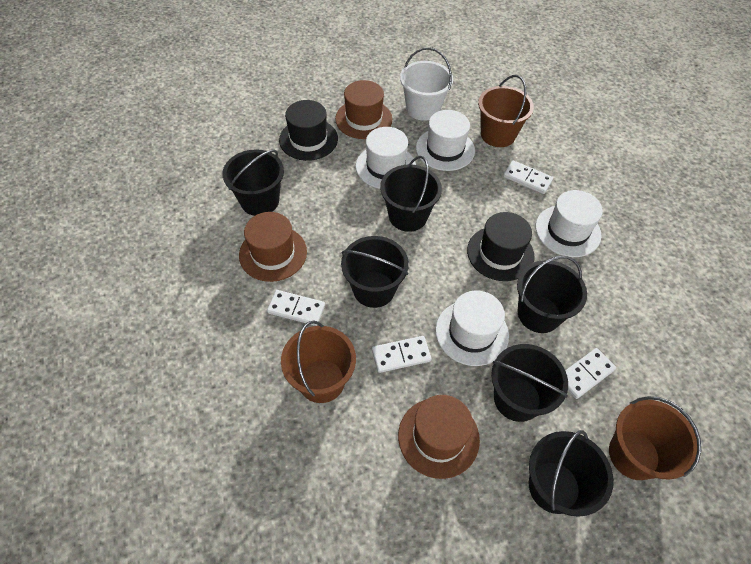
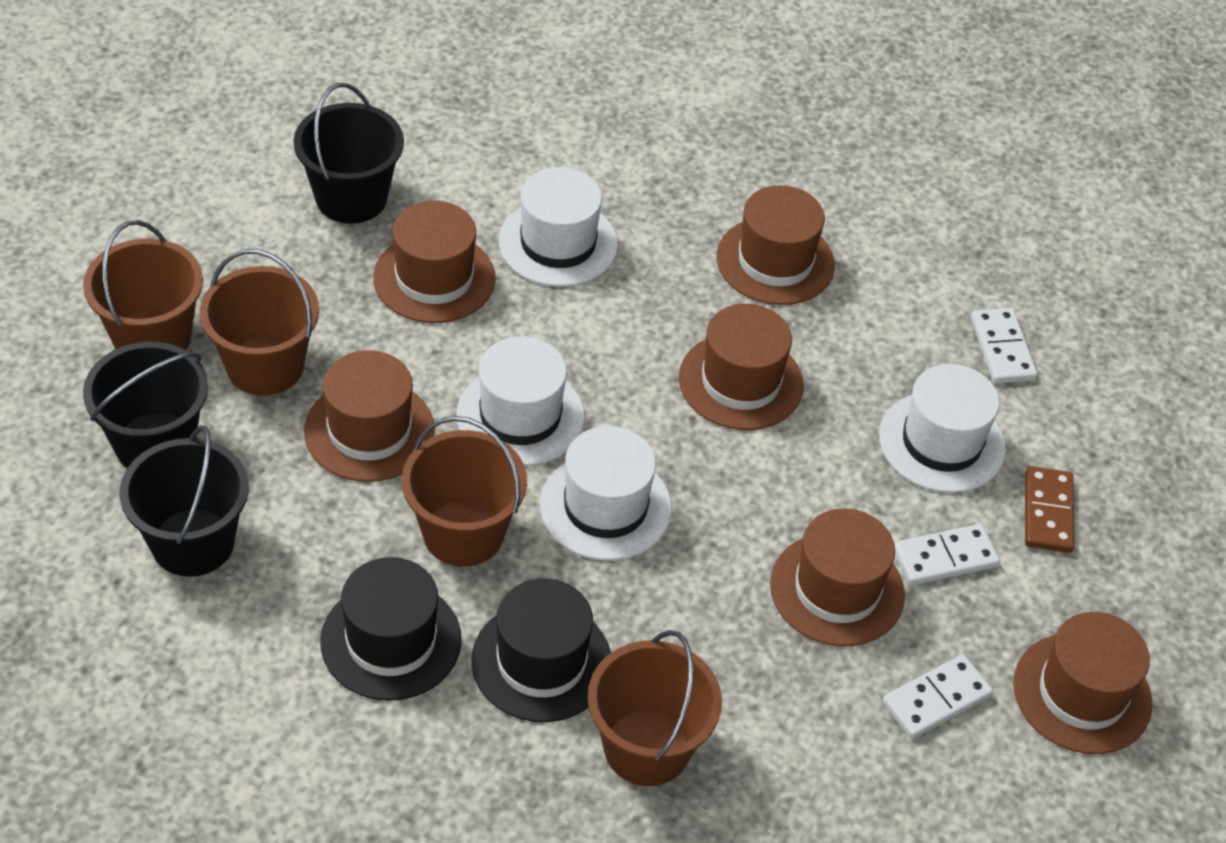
black bucket: [222,149,284,216] [341,236,409,308] [380,156,442,232] [491,344,568,422] [517,256,587,333] [529,430,614,517] = 6 -> [83,342,208,468] [120,425,249,577] [294,83,404,224] = 3
brown bucket: [281,320,356,403] [478,75,534,147] [609,396,701,480] = 3 -> [83,220,203,350] [200,249,319,396] [402,416,527,567] [588,630,722,786] = 4
brown domino: none = 0 -> [1025,466,1075,553] = 1
brown hat: [239,212,307,282] [335,80,392,139] [398,395,480,479] = 3 -> [304,350,435,482] [373,201,495,323] [679,304,804,430] [717,185,835,305] [770,509,905,646] [1013,612,1152,754] = 6
white bucket: [400,47,453,121] = 1 -> none = 0
white domino: [267,290,325,326] [372,336,432,373] [503,161,553,194] [565,348,616,399] = 4 -> [882,654,993,739] [894,524,1000,585] [971,308,1037,383] = 3

